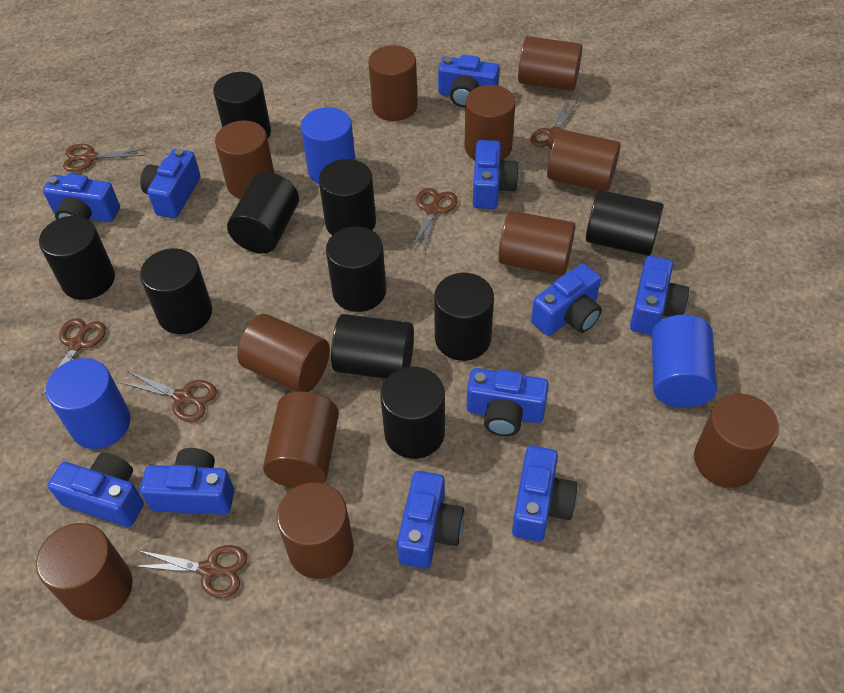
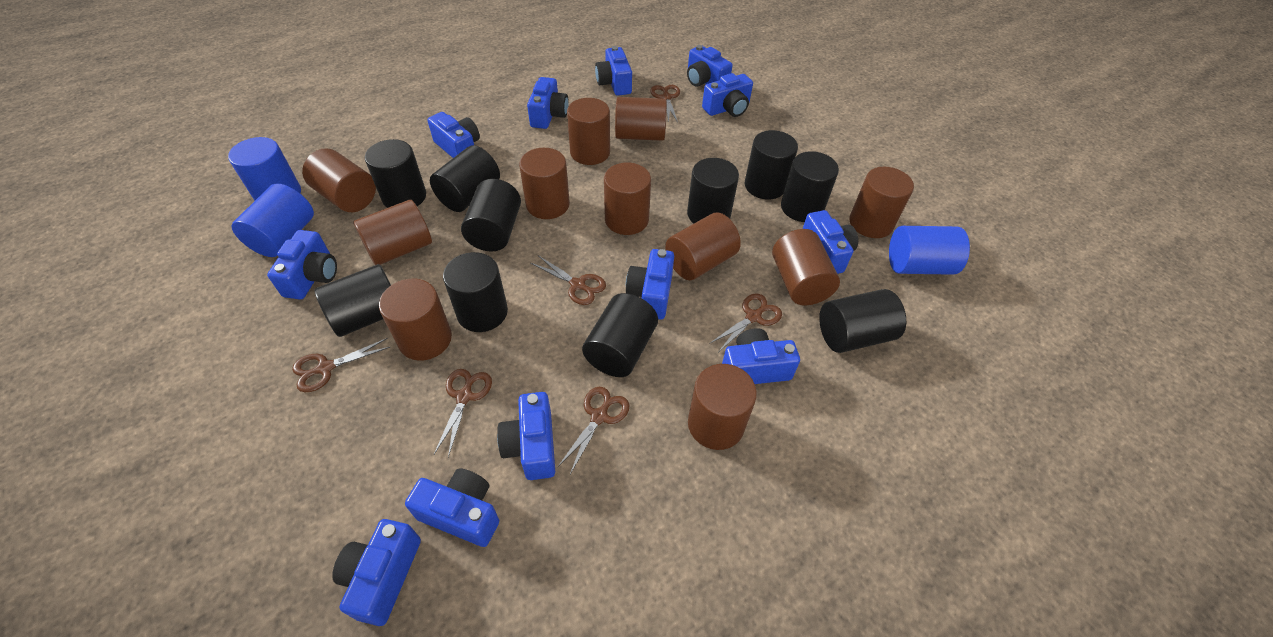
blue camera: [43,174,120,222] [48,453,144,527] [140,149,201,219] [140,448,234,515] [397,471,464,569] [438,55,500,108] [467,368,549,436] [473,140,519,209] [512,446,578,542] [531,264,602,336] [630,256,690,335] = 11 -> [267,230,337,299] [332,519,421,626] [405,468,499,547] [427,112,480,158] [497,392,555,480] [527,77,569,129] [595,46,632,96] [626,249,674,320] [687,45,733,87] [702,73,753,117] [722,328,800,384] [803,210,858,274] = 12

